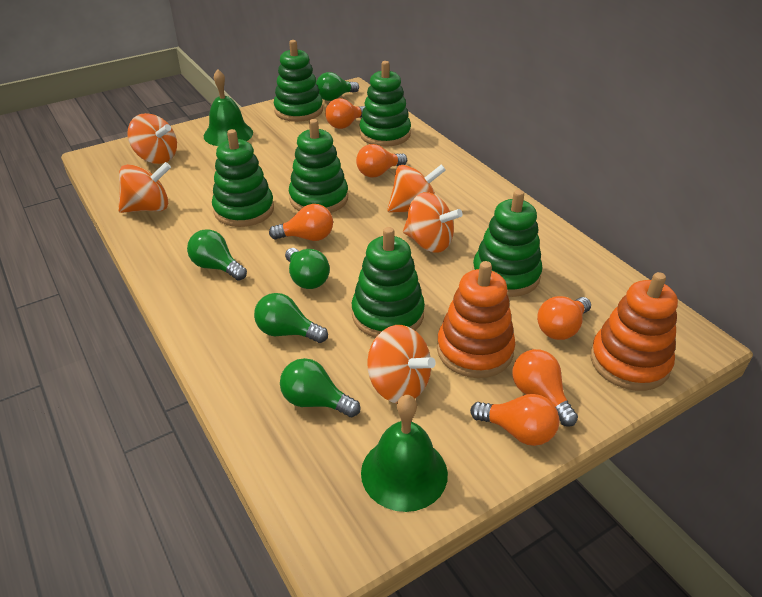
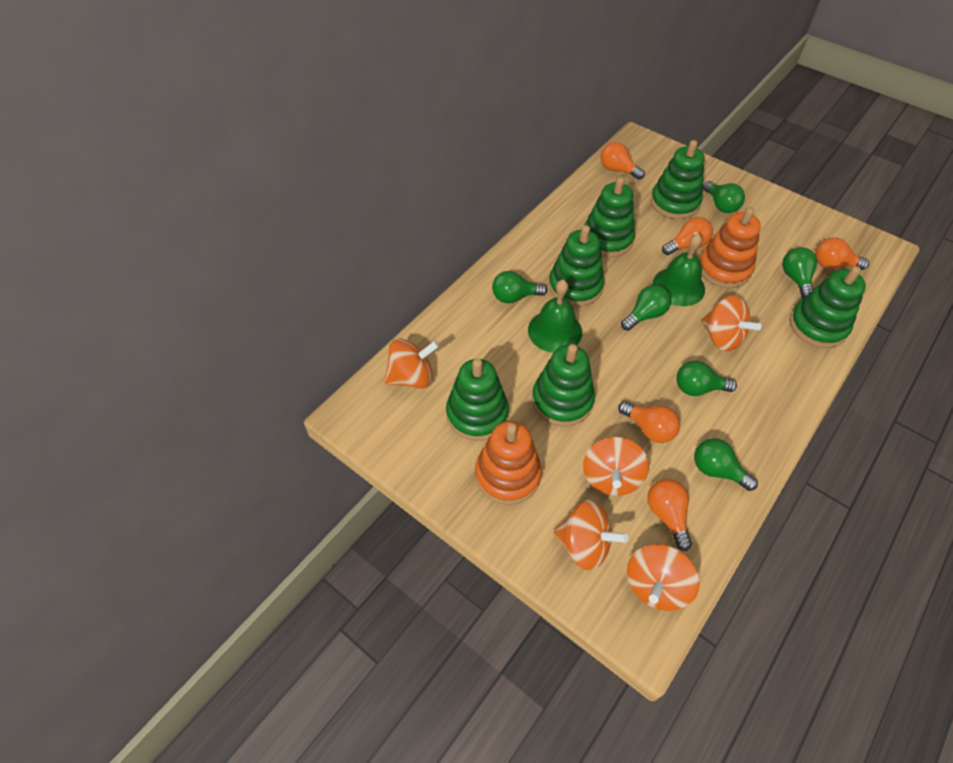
green light bulb: [187,229,247,281] [254,293,328,343] [280,358,361,417] [285,248,330,289] [316,72,359,101] = 5 -> [492,271,547,303] [621,285,671,331] [676,361,737,396] [694,438,758,491] [703,181,745,213] [782,247,817,299] = 6
orange light bulb: [269,204,333,241] [325,98,365,129] [356,144,407,177] [470,394,559,446] [513,349,578,427] [537,296,591,340] = 6 -> [601,142,645,180] [618,401,680,443] [647,479,692,551] [662,217,713,255] [815,238,869,270] = 5

